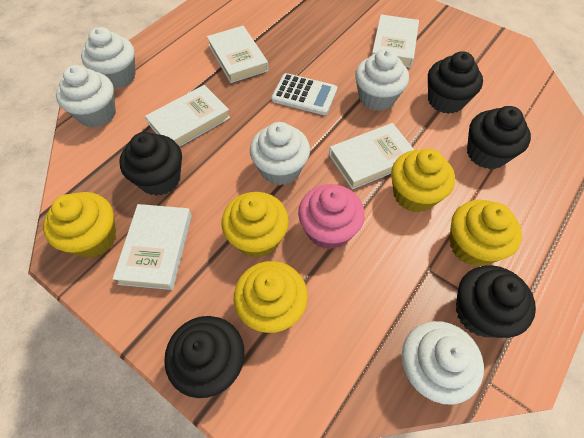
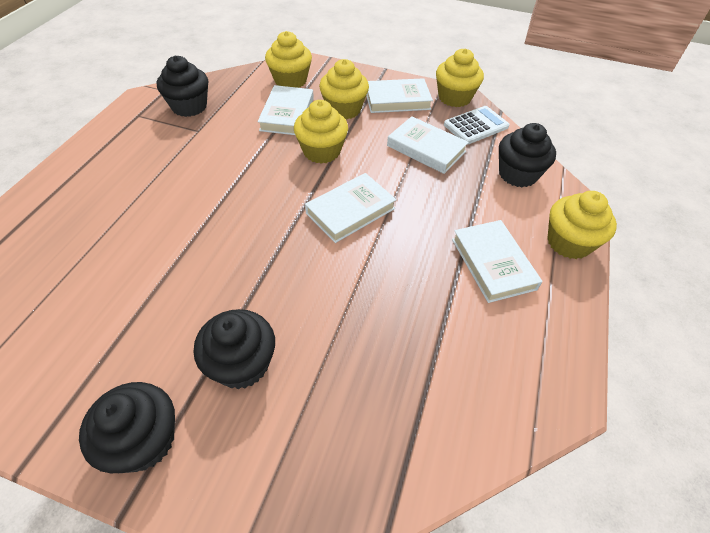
black cupcake: [119,132,182,196] [164,316,245,398] [428,51,483,114] [456,265,536,338] [467,106,531,169] = 5 -> [79,382,175,473] [157,56,208,117] [194,309,275,389] [499,123,556,187] = 4
pink cupcake: [298,184,365,250] = 1 -> none = 0
white cupcake: [56,65,116,128] [81,27,136,88] [250,122,310,185] [355,49,409,111] [402,321,484,405] = 5 -> none = 0

